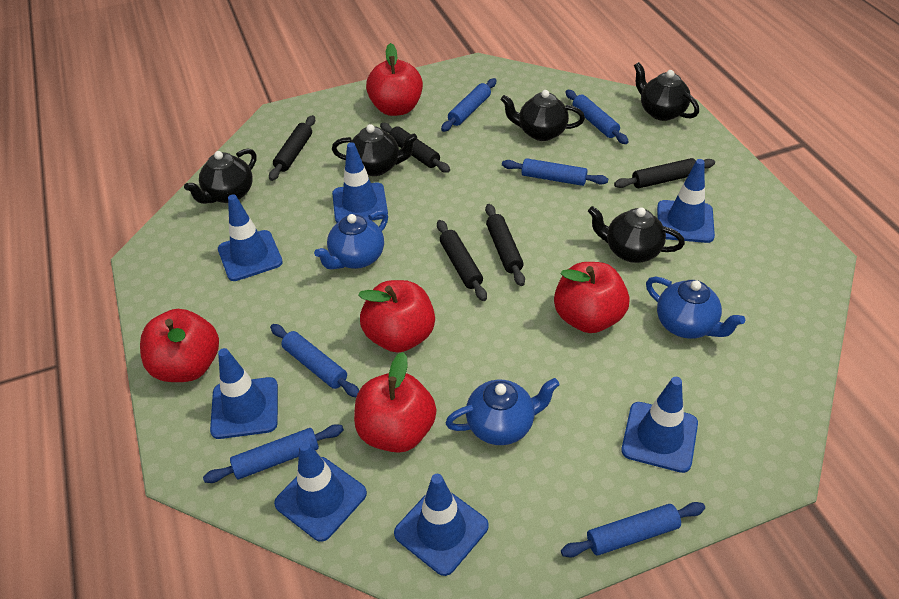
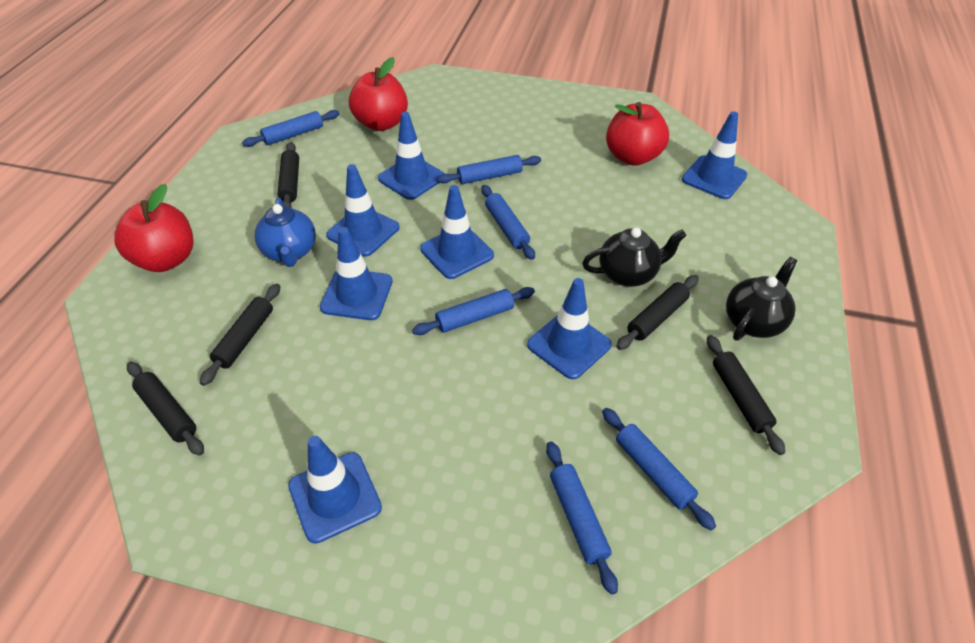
black teapot: [184,148,256,204] [332,124,417,176] [501,90,585,141] [588,206,685,263] [634,62,699,121] = 5 -> [582,228,687,287] [726,257,797,341] = 2
blue teapot: [314,210,388,270] [446,378,560,445] [646,277,745,339] = 3 -> [254,197,316,267] = 1
red apple: [140,309,219,382] [354,352,436,453] [358,280,435,353] [366,43,423,116] [554,262,629,333] = 5 -> [114,184,194,272] [349,57,408,131] [606,102,669,166] = 3

